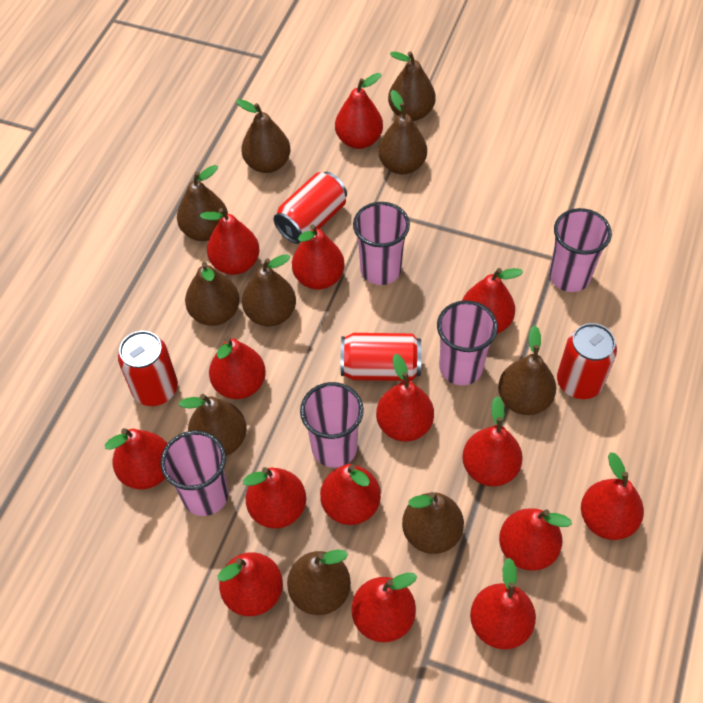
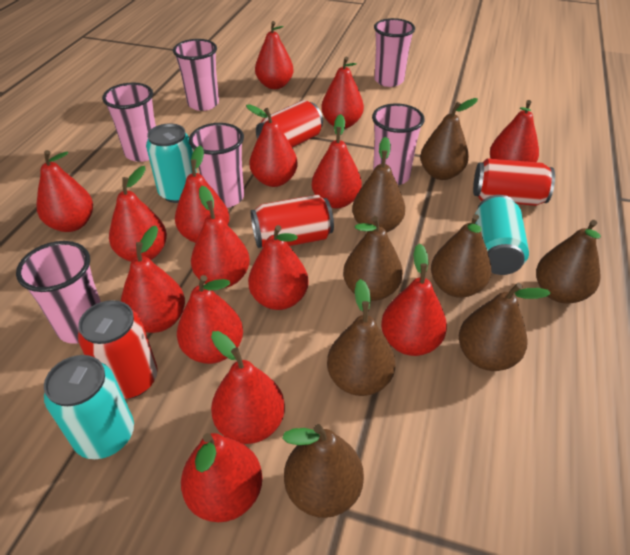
brown pear: [177,165,228,241] [179,394,247,456] [185,262,240,326] [236,99,291,173] [242,254,296,327] [287,550,351,615] [378,90,427,175] [388,51,436,121] [402,492,464,554] [498,325,556,415] = 10 -> [282,424,364,518] [327,279,396,396] [343,216,403,301] [352,137,405,232] [420,98,478,180] [431,214,491,298] [459,283,551,371] [536,220,601,304] = 8
pink cup: [160,431,229,516] [300,382,364,468] [353,202,410,285] [437,300,498,385] [549,208,612,292] = 5 -> [16,241,101,344] [102,83,156,162] [173,39,219,111] [189,123,244,208] [372,103,425,185] [374,18,415,87] = 6
turquoise can: none = 0 -> [44,355,134,459] [146,123,197,203] [475,195,529,275] = 3

